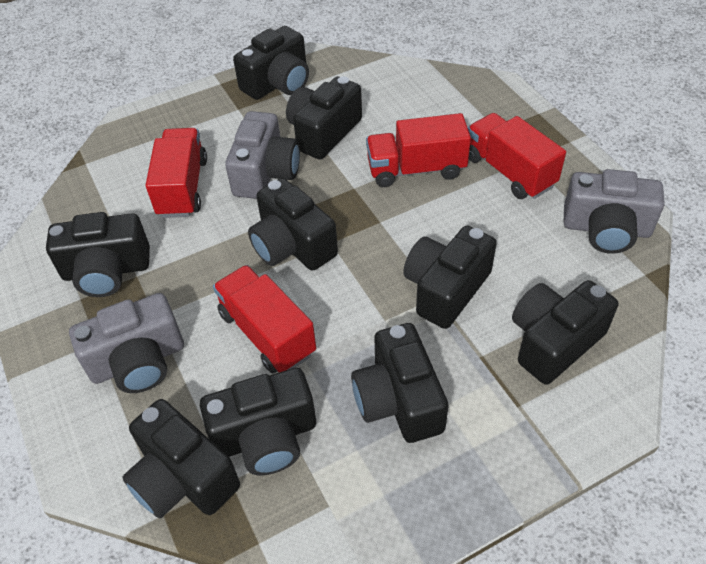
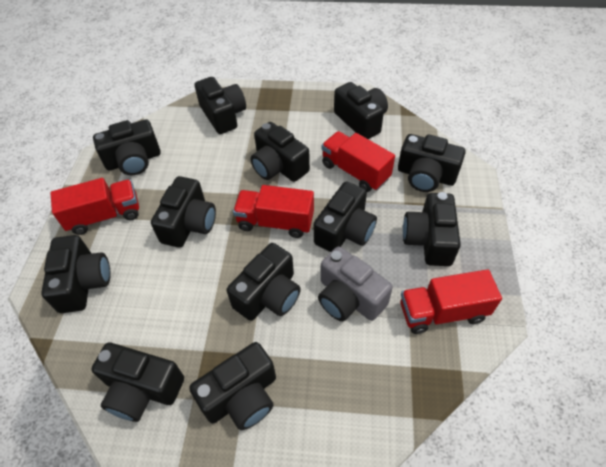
black camera: [46,212,150,297] [122,399,240,518] [200,368,316,475] [233,26,309,100] [248,178,338,271] [286,76,362,159] [351,323,448,443] [403,226,497,329] [512,280,618,385] = 9 -> [41,235,111,313] [91,342,184,422] [93,119,161,175] [151,176,216,248] [189,342,276,430] [195,77,246,134] [227,243,301,321] [251,122,310,182] [314,182,377,252] [334,82,388,139] [398,134,466,192] [403,192,461,266] = 12
grey camera: [69,293,184,393] [225,111,300,199] [564,169,665,254] = 3 -> [318,246,393,321] = 1

